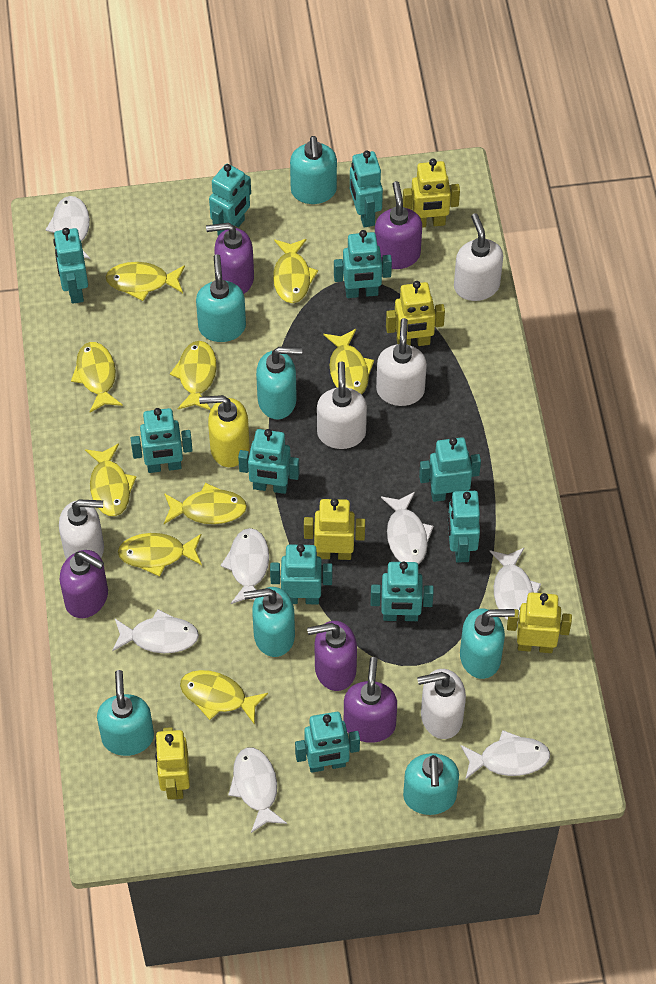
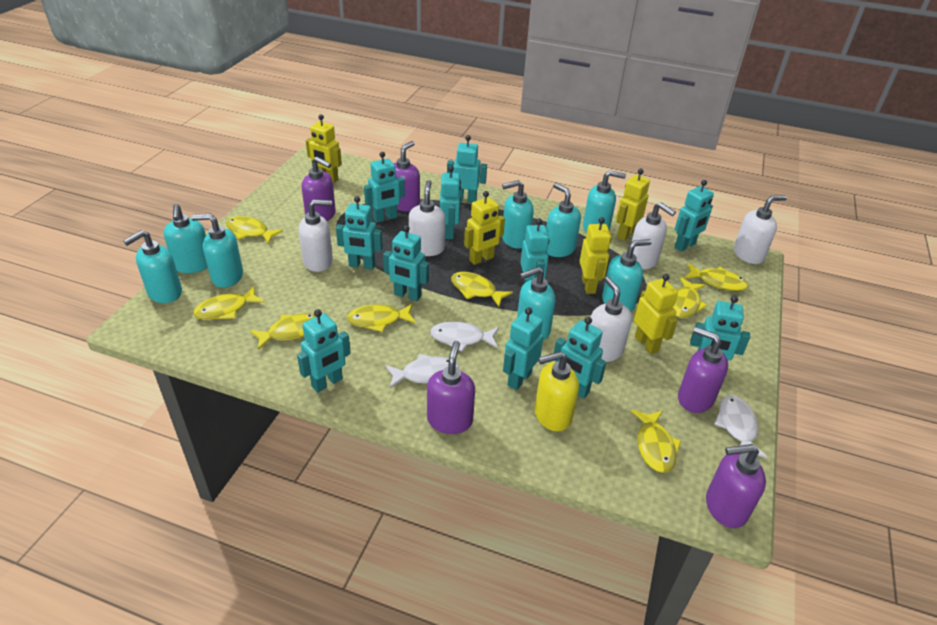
turquoise soap dispenser: [97,670,154,756] [196,254,246,342] [244,587,295,657] [256,347,302,419] [290,136,337,204] [403,753,459,815] [460,608,515,679] = 7 -> [123,230,182,303] [164,204,208,273] [191,213,243,288] [502,180,534,249] [517,267,556,340] [546,183,581,257] [583,170,626,233] [602,239,652,312] = 8
white fish: [46,196,90,259] [112,609,199,653] [220,528,269,604] [228,748,287,833] [381,492,434,564] [461,730,550,780] [489,548,541,620] = 7 -> [385,354,459,388] [430,321,499,351] [714,395,767,458] = 3
yellow fish: [71,342,123,413] [85,443,136,516] [106,262,185,301] [118,533,202,577] [164,483,247,524] [170,341,217,410] [180,670,268,725] [273,239,318,303] [324,329,374,395] = 9 -> [193,286,264,320] [226,216,283,244] [250,313,316,350] [347,304,416,332] [451,272,513,307] [631,410,681,473] [673,277,708,318] [684,263,748,291] = 8

